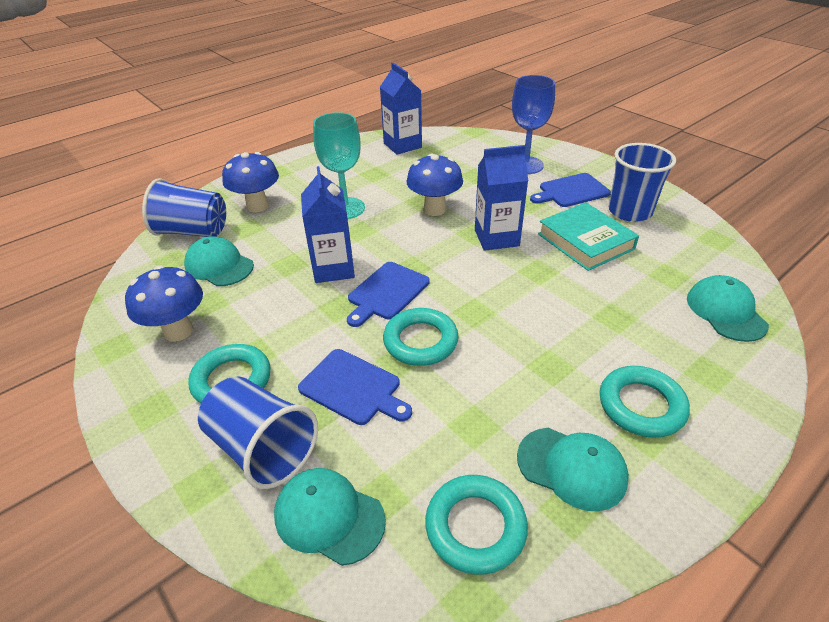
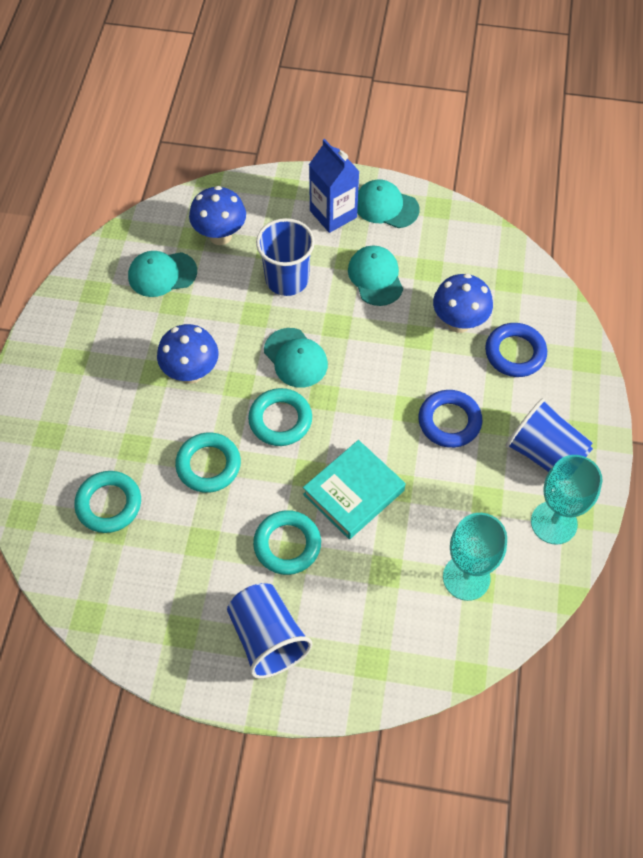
blue carton: [301,166,355,283] [380,63,422,155] [475,145,528,251] = 3 -> [309,139,360,233] = 1
blue cutting board: [298,349,412,425] [347,262,430,327] [530,173,611,207] = 3 -> none = 0
blue goblet: [512,75,555,174] = 1 -> none = 0
blue ring: none = 0 -> [418,390,482,448] [485,323,547,377] = 2
turquoise goblet: [313,112,365,219] = 1 -> [443,513,507,601] [531,455,602,545] = 2

